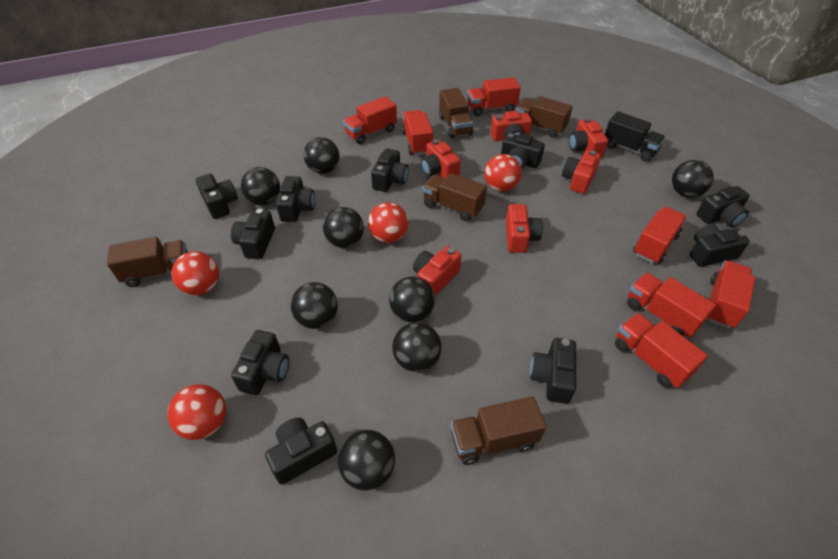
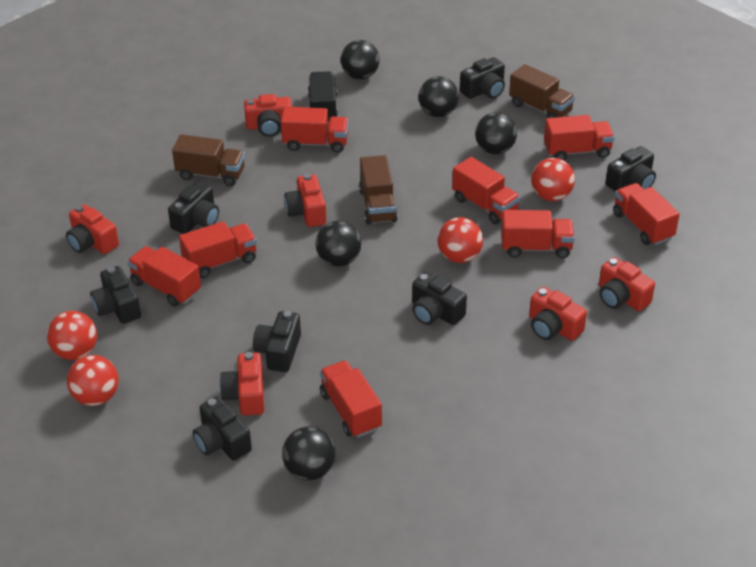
black ball: [241,167,280,205] [291,282,338,329] [303,137,340,174] [323,207,364,248] [337,430,395,491] [389,277,435,323] [392,322,442,372] [672,160,714,198] = 8 -> [282,427,336,480] [316,221,361,266] [341,40,380,79] [419,76,459,117] [475,112,517,154] = 5
black camera: [195,174,238,219] [231,209,275,259] [231,330,289,395] [265,418,337,485] [276,176,315,222] [371,149,409,192] [501,133,545,169] [530,338,576,404] [690,224,750,267] [696,186,750,227] = 10 -> [90,266,141,324] [168,182,219,234] [193,396,252,460] [253,311,301,372] [412,272,467,325] [460,57,505,99] [605,146,656,191] = 7
brown truck: [107,237,188,287] [423,173,487,221] [439,88,473,138] [451,397,546,465] [516,96,573,138] = 5 -> [172,134,245,186] [359,155,398,224] [509,64,575,118] = 3
red truck: [343,96,397,144] [401,110,433,155] [467,77,521,116] [615,313,708,388] [627,273,716,338] [633,207,687,264] [708,260,755,329] = 7 -> [127,246,201,307] [179,221,257,278] [281,107,349,153] [320,361,382,438] [452,157,520,224] [501,210,575,258] [544,115,615,160] [613,183,680,245] = 8

